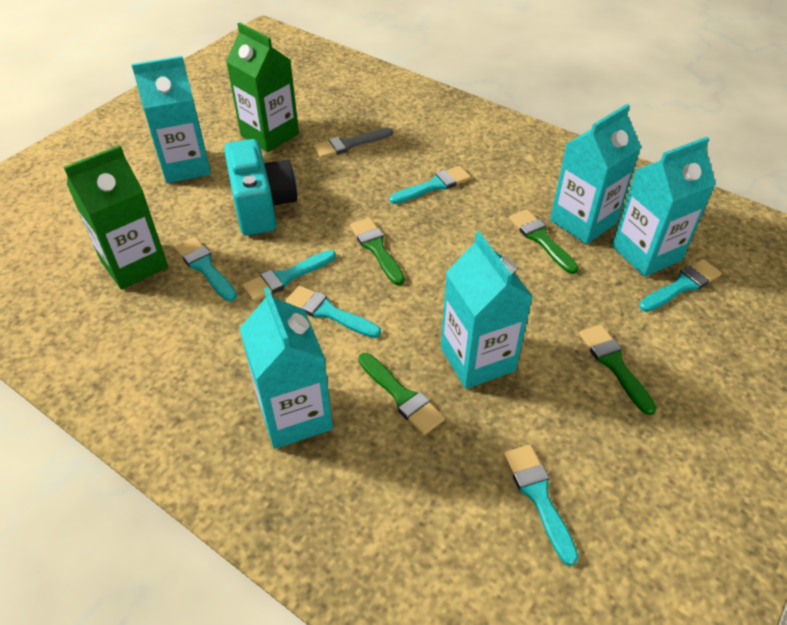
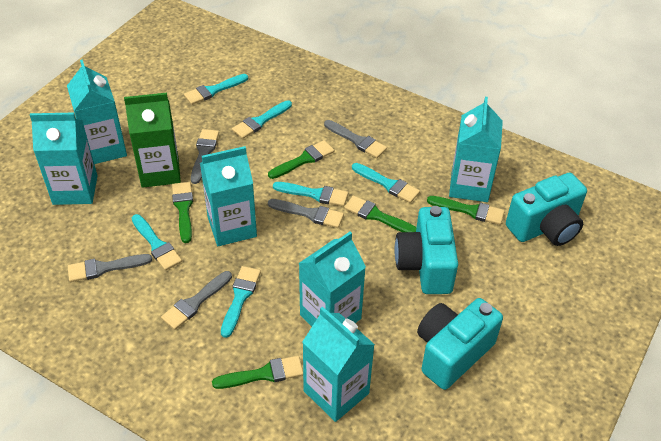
green brush: [350,218,405,285] [358,353,445,435] [509,209,579,274] [579,324,657,415] = 4 -> [172,182,193,243] [212,356,303,389] [268,140,334,179] [344,195,416,232] [427,196,505,225] = 5
green carton: [64,145,168,289] [226,23,299,152] = 2 -> [124,93,181,188] = 1
grey brush: [313,128,393,158] = 1 -> [68,254,152,282] [161,271,232,330] [191,129,219,184] [268,199,344,228] [324,120,387,158] = 5
turquoise camera: [224,139,297,236] = 1 -> [394,206,458,294] [417,298,503,390] [506,173,587,246] = 3
turquoise carton: [131,56,211,183] [239,287,333,449] [441,232,533,389] [550,104,641,244] [612,137,716,277] = 5 -> [30,113,98,205] [67,59,127,164] [200,146,257,246] [299,232,366,326] [302,307,375,422] [449,97,503,202] = 6

